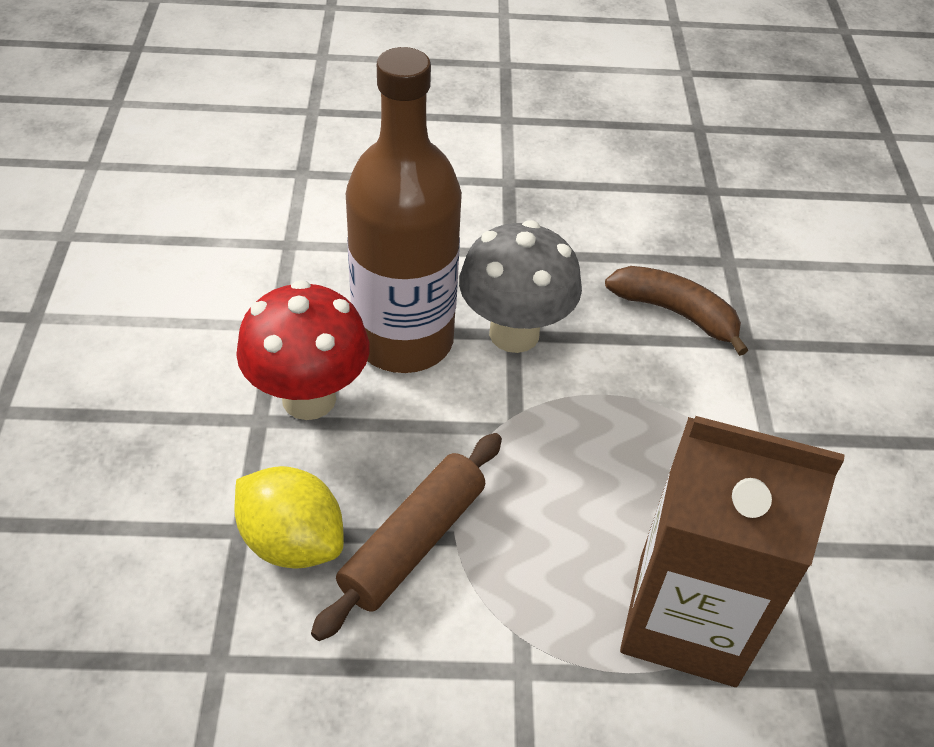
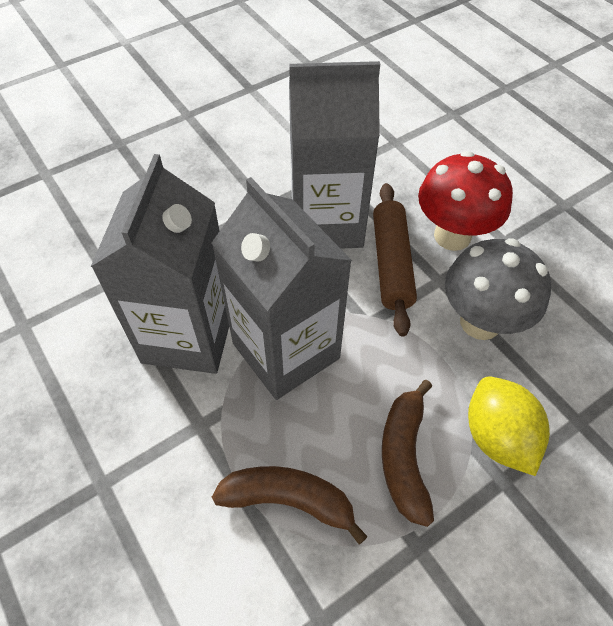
brown banana: [605,266,748,356] = 1 -> [212,466,368,544] [382,380,434,527] = 2
brown bottle: [346,47,462,373] = 1 -> none = 0
brown carton: [620,416,845,687] = 1 -> none = 0
grey carton: none = 0 -> [91,154,229,374] [212,177,352,400] [289,61,380,249] = 3

